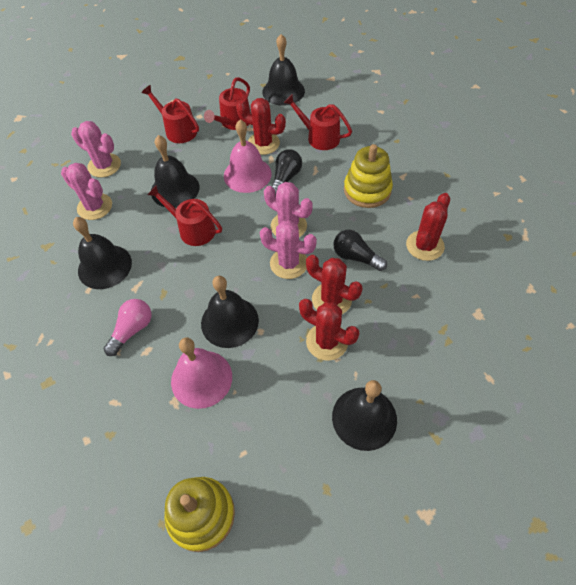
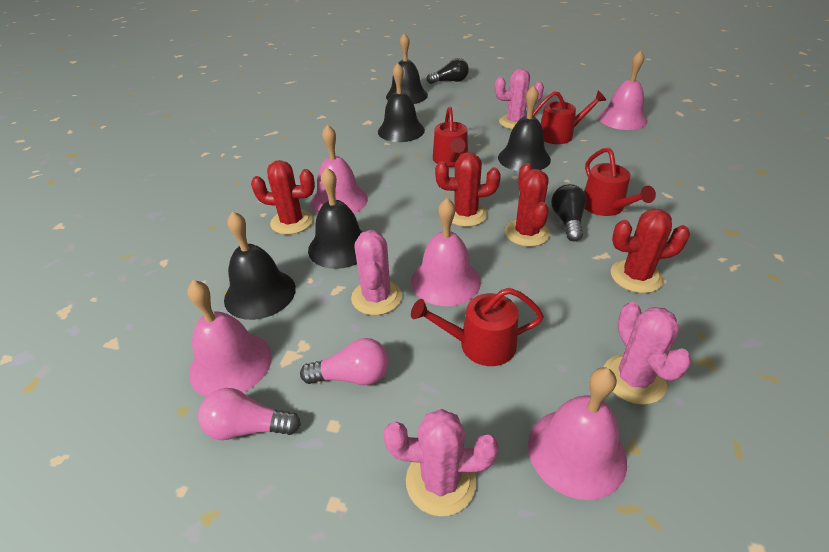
pink bell: [171,337,232,409] [224,120,272,193] = 2 -> [187,280,272,397] [311,124,368,214] [411,198,481,306] [528,367,627,500] [598,50,647,130] = 5
pink light bulb: [104,299,151,356] = 1 -> [198,388,301,440] [300,338,389,385] = 2
yellow stacking toy: [164,477,235,552] [344,144,393,208] = 2 -> none = 0

